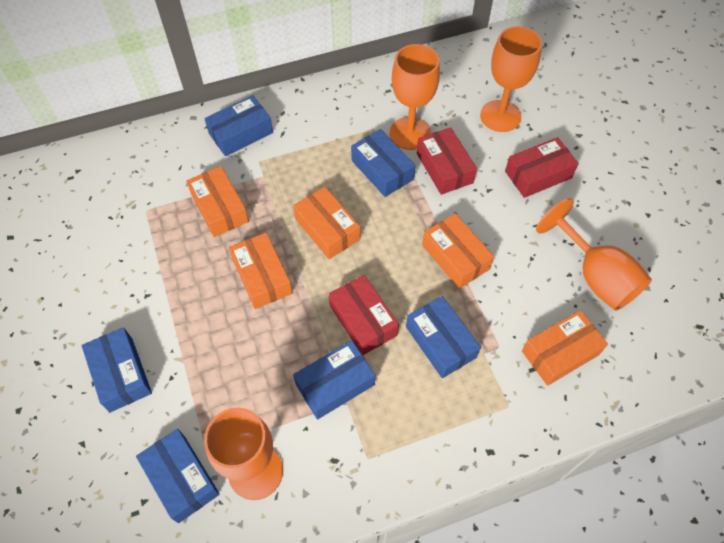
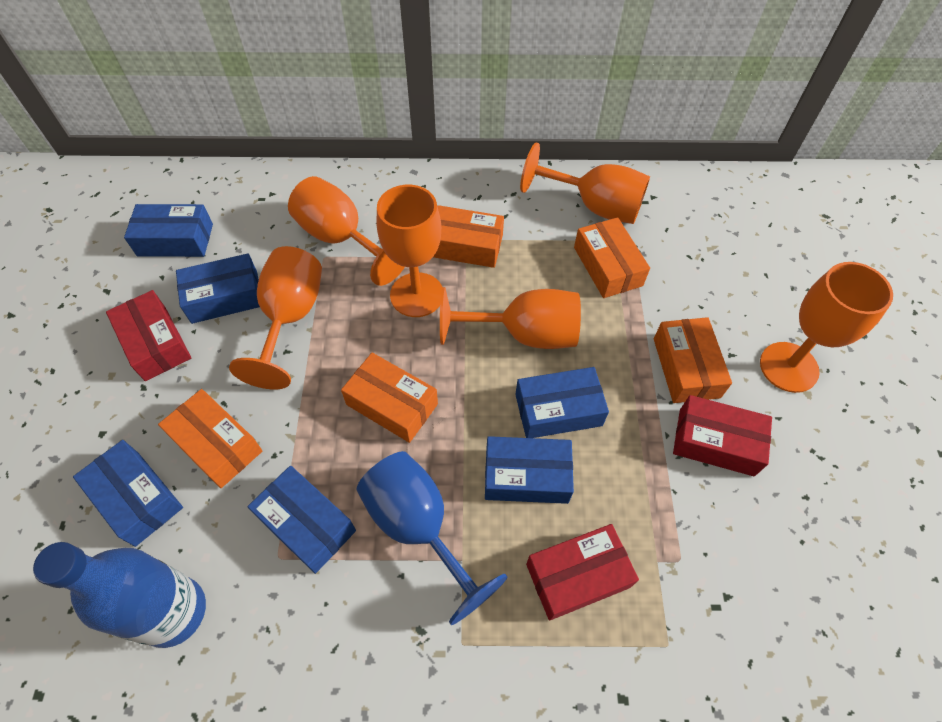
blue bottle: none = 0 -> [33,542,206,648] = 1
blue goblet: none = 0 -> [357,451,508,625] = 1
orange goblet: [204,408,283,500] [390,44,440,150] [480,26,542,132] [536,198,652,311] = 4 -> [229,246,322,389] [288,176,405,286] [376,185,442,317] [440,287,581,349] [520,143,650,224] [760,262,893,393] = 6

